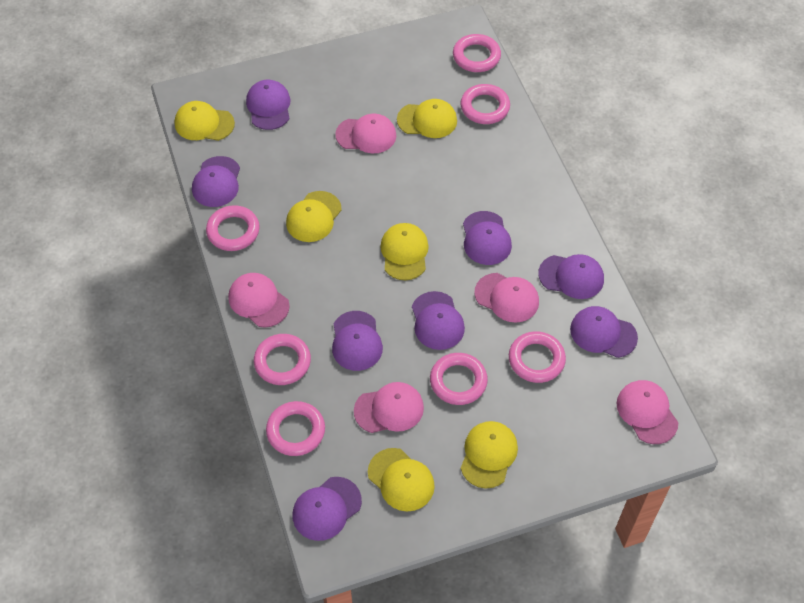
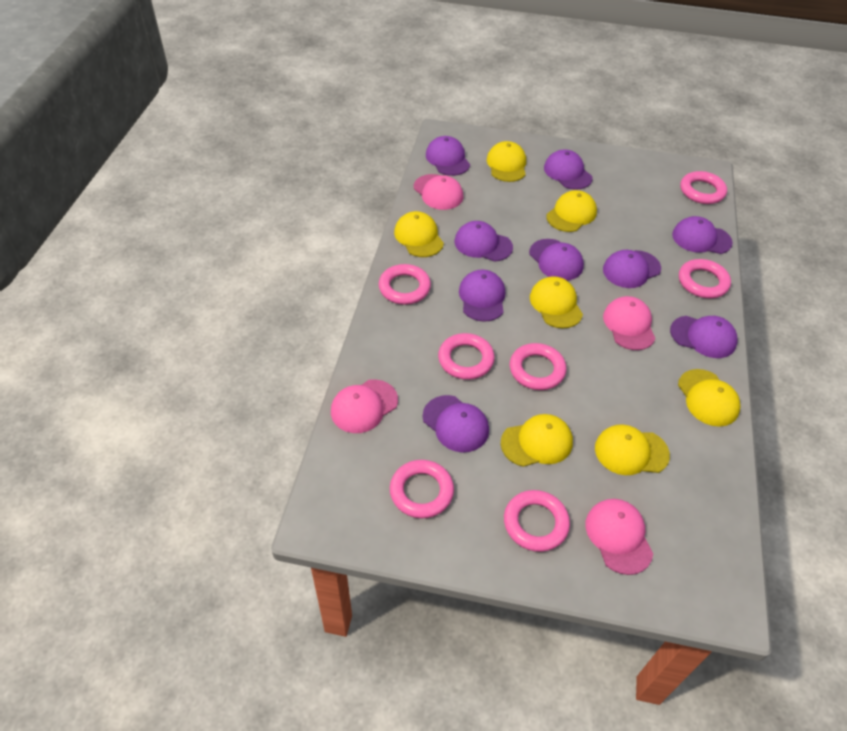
pink cap: [228,273,290,327] [335,113,396,154] [354,382,424,433] [474,273,539,323] [616,380,678,444] = 5 -> [331,379,398,433] [414,174,463,210] [585,499,653,575] [603,296,656,350] = 4
purple cap: [192,156,240,207] [246,80,290,130] [293,477,362,541] [332,311,383,371] [412,291,465,350] [463,211,512,265] [538,254,604,299] [570,306,638,358] = 8 -> [423,395,489,453] [426,136,470,176] [455,221,513,262] [459,269,505,322] [529,239,584,281] [544,149,593,190] [603,250,661,288] [670,316,738,358] [672,216,733,254] = 9
yellow cap: [175,101,235,141] [286,191,342,242] [368,448,435,511] [380,223,429,280] [397,99,457,138] [461,421,518,489] = 6 -> [394,211,444,257] [487,141,526,182] [501,414,573,467] [530,276,583,329] [546,190,597,232] [595,424,670,475] [678,369,741,427] = 7

